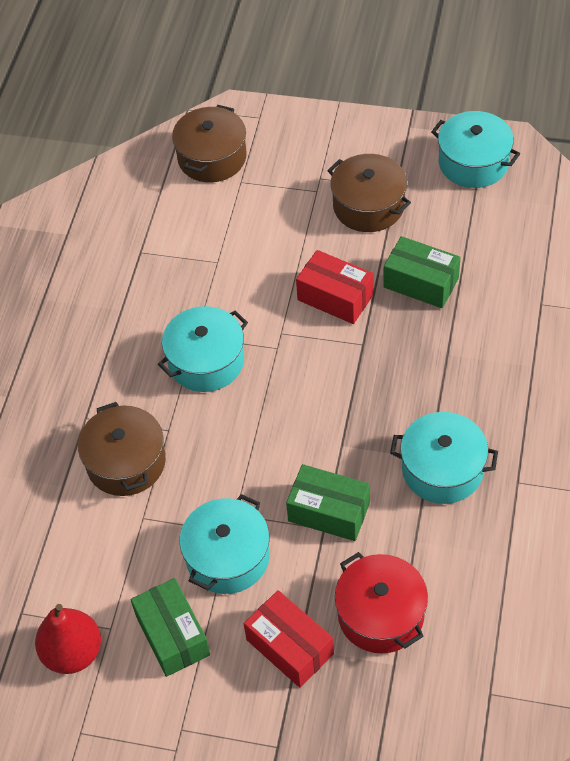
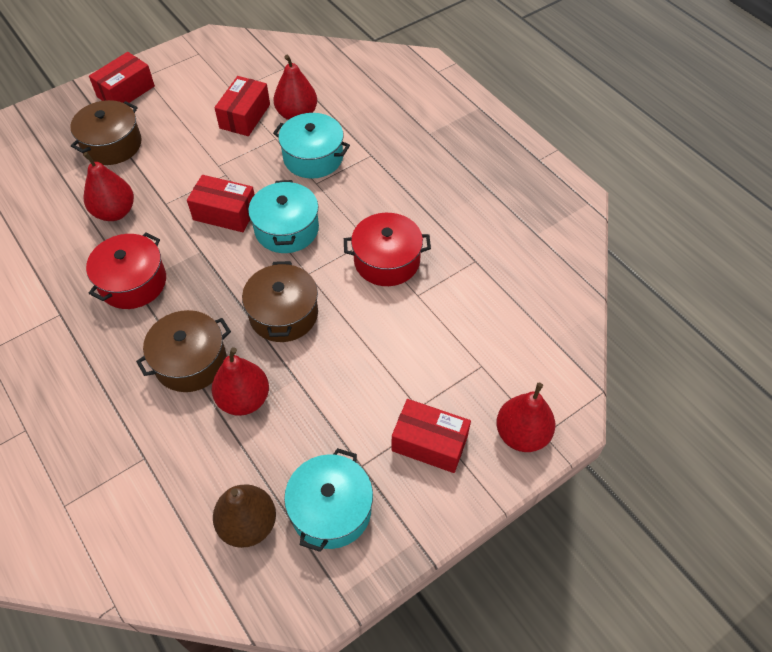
brown pear: none = 0 -> [213,484,276,548] = 1
green box: [131,578,210,677] [286,464,370,541] [383,236,461,308] = 3 -> none = 0
red box: [244,590,334,688] [296,250,374,324] = 2 -> [89,52,155,103] [187,175,255,232] [214,76,270,136] [391,399,471,473] = 4
red pear: [35,604,101,674] = 1 -> [83,152,134,221] [212,347,269,416] [274,55,317,120] [496,383,555,452] = 4
red pot: [335,552,428,653] = 1 -> [86,233,166,309] [344,213,431,286] = 2
turquoise pot: [158,306,248,392] [180,494,269,594] [390,412,498,504] [431,111,520,188] = 4 -> [248,180,319,253] [273,113,350,179] [284,448,373,552] = 3

